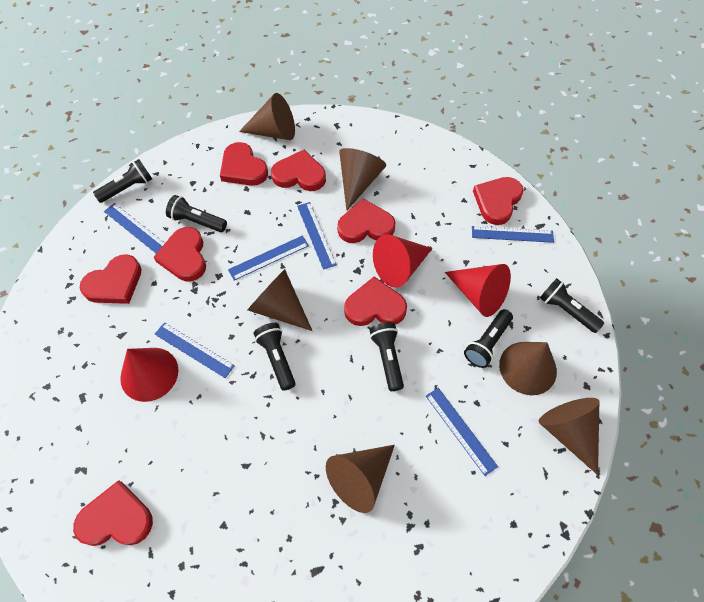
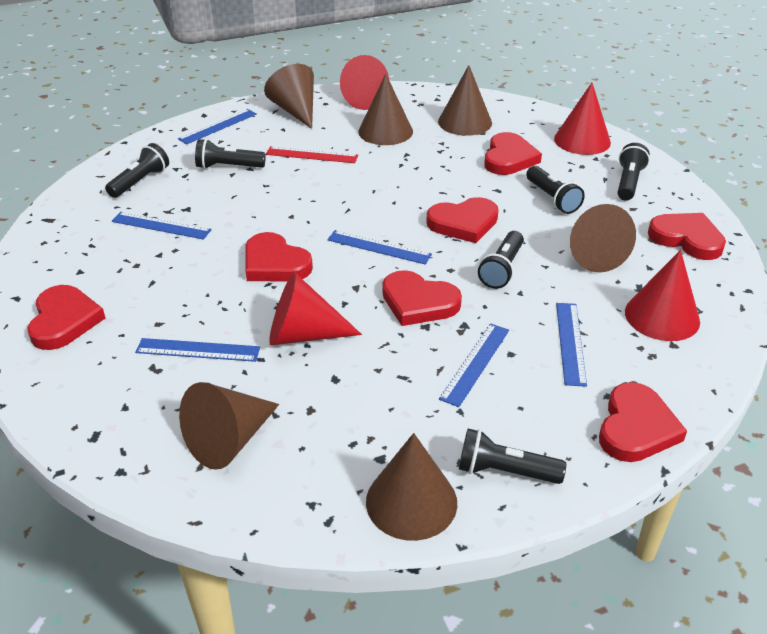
red cone: [120,348,178,402] [373,234,433,288] [445,264,511,317] = 3 -> [269,272,362,345] [340,55,389,110] [554,83,611,155] [625,250,700,341] = 4
red heart: [73,480,153,546] [80,254,142,304] [154,227,206,281] [220,142,268,186] [271,150,326,191] [337,199,395,243] [344,276,407,326] [473,177,523,225] = 8 -> [28,285,105,350] [246,232,313,282] [383,270,462,326] [426,197,499,243] [484,132,542,175] [599,382,687,462] [648,213,726,260] = 7
red ruler: none = 0 -> [266,146,358,163] = 1

